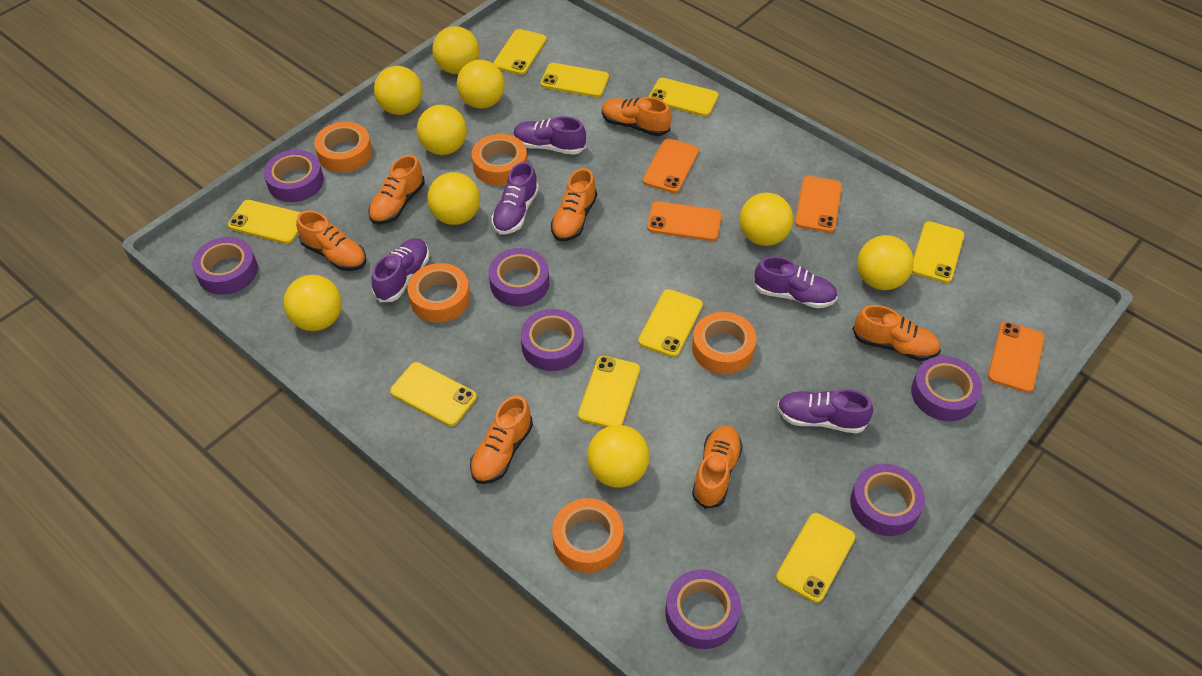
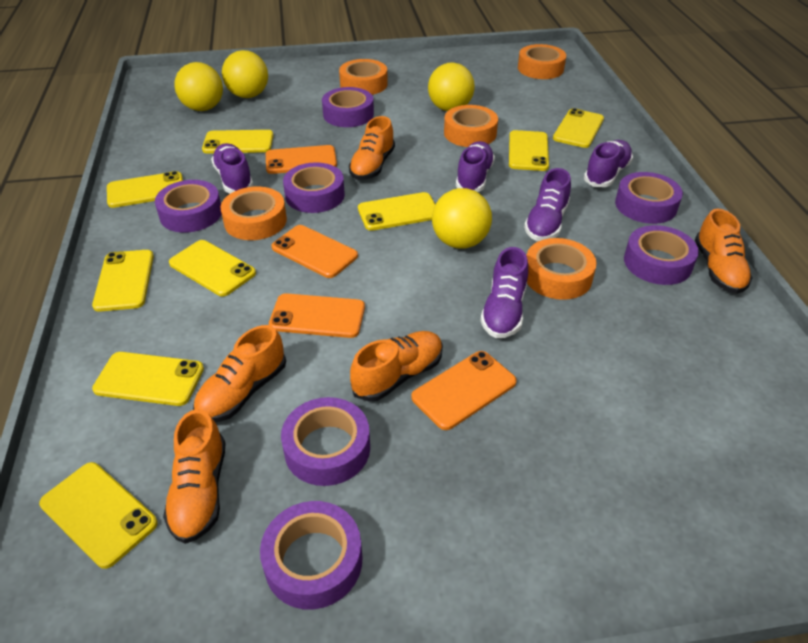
orange shoe: [296,210,366,271] [368,155,425,225] [470,395,533,484] [551,168,597,241] [602,97,672,136] [692,425,743,509] [853,305,941,361] = 7 -> [163,409,225,544] [193,325,286,422] [349,116,395,180] [350,331,443,402] [695,209,753,294] = 5
yellow ball: [284,275,342,331] [374,66,423,115] [417,105,467,155] [427,172,480,225] [432,26,479,74] [457,60,505,109] [587,425,650,488] [739,192,793,246] [857,235,914,290] = 9 -> [174,62,223,111] [222,50,268,98] [428,62,475,111] [432,188,492,249] = 4

